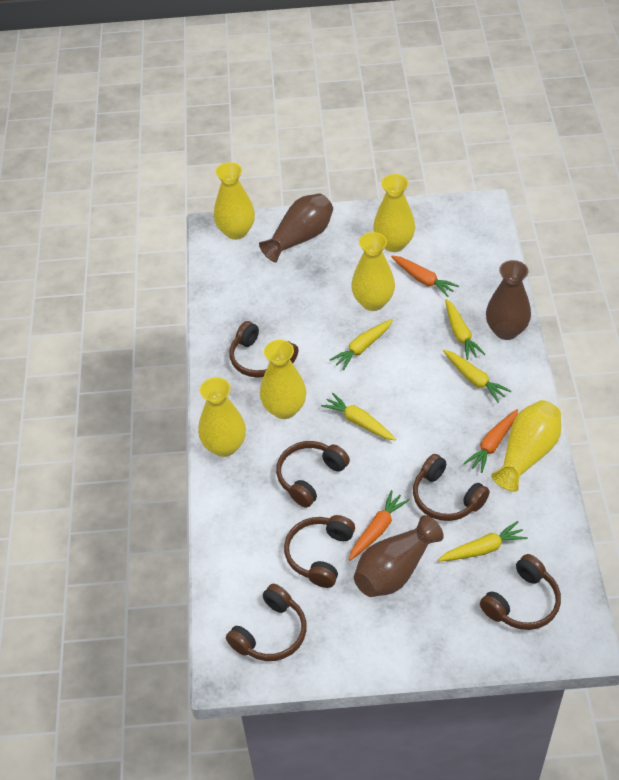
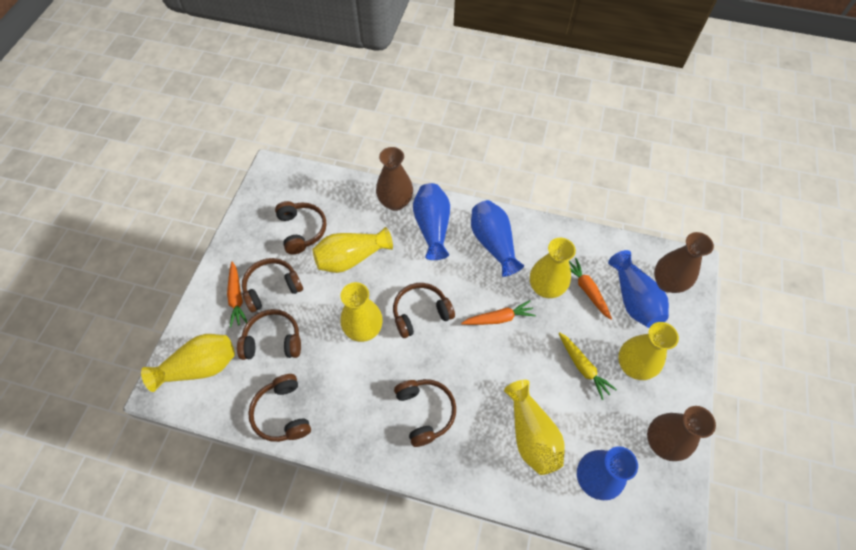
blue vase: none = 0 -> [413,183,450,260] [471,200,524,277] [577,446,638,500] [608,250,669,328] = 4
yellow carrot: [321,393,396,441] [329,319,393,370] [438,521,528,561] [443,350,511,403] [445,299,485,360] = 5 -> [559,332,617,400] = 1

